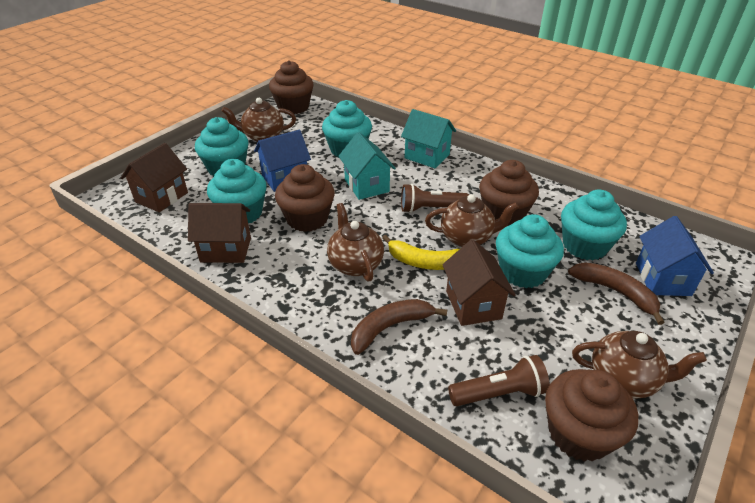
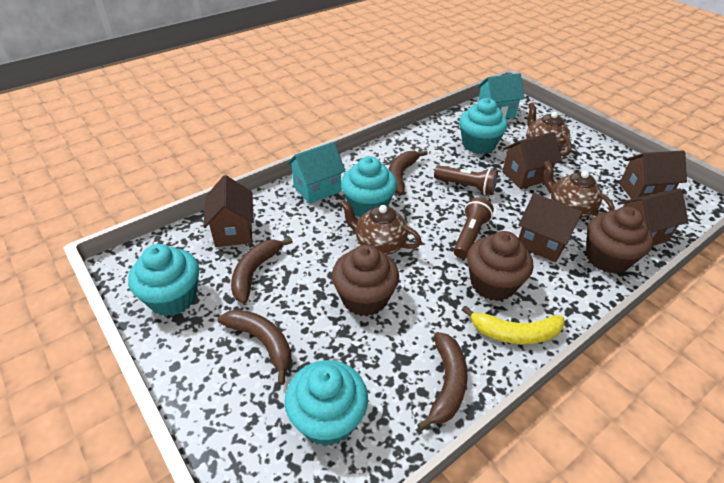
blue house: [254,130,311,192] [636,216,714,296] = 2 -> none = 0
brown banana: [351,299,447,355] [568,262,665,325] = 2 -> [218,309,292,385] [231,238,293,303] [388,151,428,194] [417,332,468,431] = 4
brown cupcake: [269,60,314,114] [275,164,335,232] [479,160,539,226] [545,369,638,462] = 4 -> [332,245,399,316] [467,231,533,301] [586,206,653,274] = 3
brown house: [121,143,188,212] [188,203,251,263] [442,239,516,326] = 3 -> [203,175,254,247] [502,132,562,189] [518,193,582,262] [617,188,688,246] [619,150,687,199] = 5
brown teapot: [222,98,296,142] [327,203,384,282] [425,194,519,247] [572,331,707,399] = 4 -> [340,200,422,255] [526,103,572,156] [543,161,615,218] = 3
turquoise cupcake: [195,117,249,177] [207,159,267,224] [322,100,372,158] [496,214,564,288] [561,190,627,260] = 5 -> [128,244,199,316] [284,360,368,446] [341,156,397,217] [459,98,508,154] = 4

